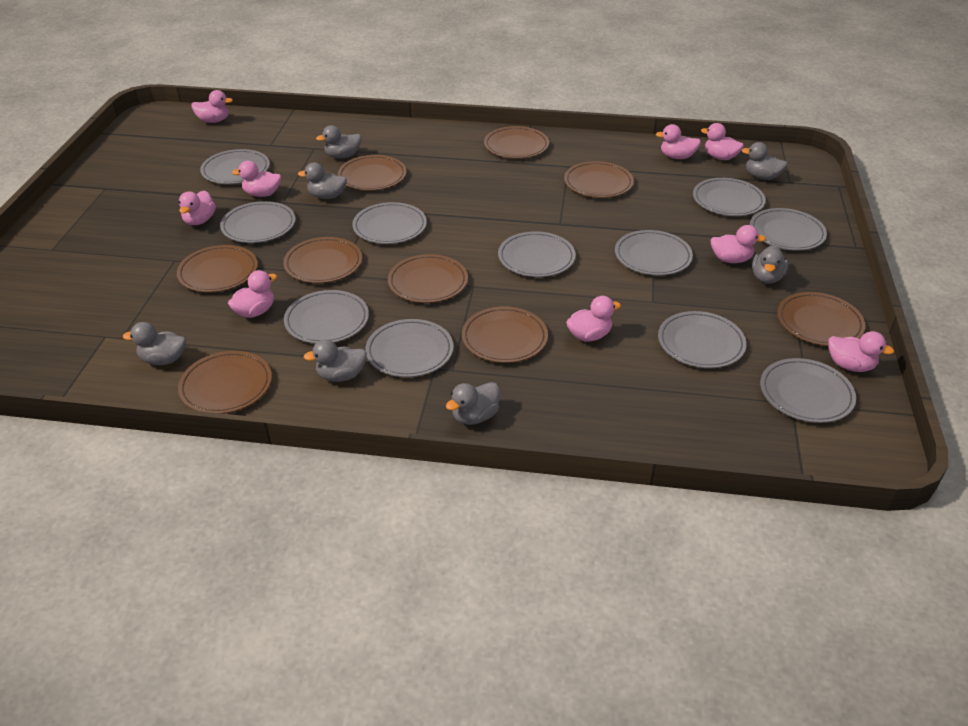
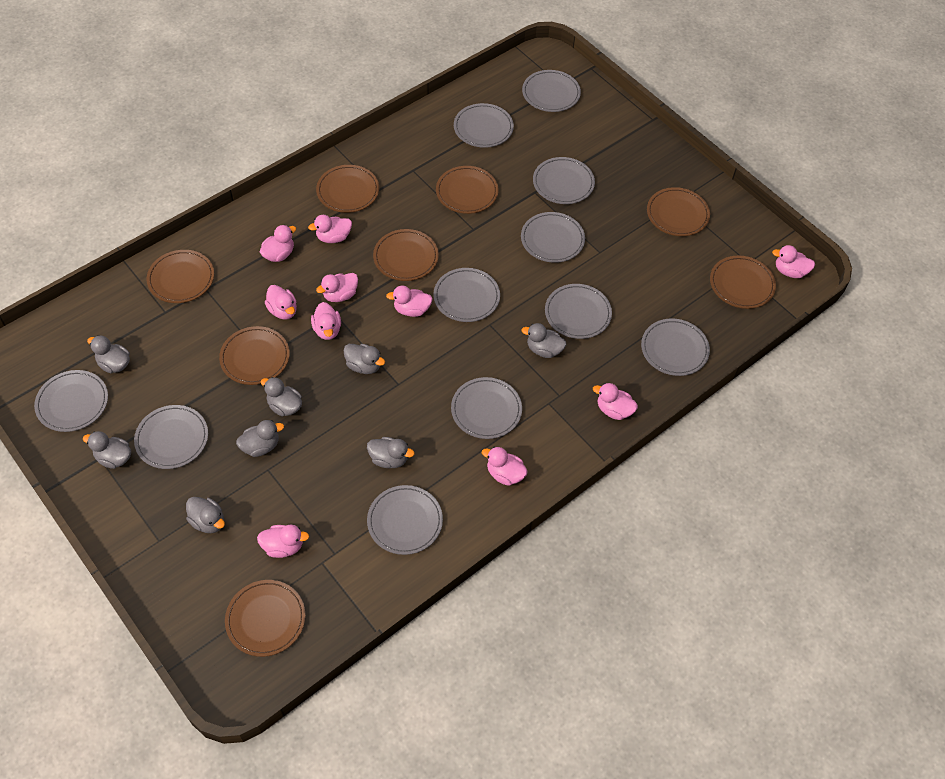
brown plate: [177,245,258,293] [178,351,272,414] [283,237,362,283] [338,155,407,191] [388,254,468,303] [462,306,548,363] [484,126,549,159] [564,161,634,198] [777,292,865,346] = 9 -> [146,250,214,303] [219,326,290,385] [225,580,306,657] [316,165,379,213] [373,229,439,281] [436,166,498,214] [647,187,710,236] [710,256,776,309] = 8
grey duck: [123,322,186,365] [298,163,347,199] [304,339,367,382] [316,125,361,158] [446,382,500,425] [742,142,788,180] [752,245,788,284] = 7 -> [83,431,131,469] [87,335,130,373] [186,497,225,533] [236,420,284,457] [261,377,302,417] [343,344,385,374] [367,437,415,468] [521,323,566,358] = 8
pink duck: [179,190,216,225] [191,90,233,123] [228,270,277,318] [232,161,281,197] [566,296,621,341] [656,124,701,159] [701,123,744,160] [710,225,766,263] [829,331,894,372] = 9 -> [257,525,309,558] [260,225,296,262] [265,285,297,319] [308,215,352,243] [311,302,341,340] [316,273,358,302] [386,285,433,317] [482,447,528,486] [593,383,638,420] [772,245,815,278] = 10

